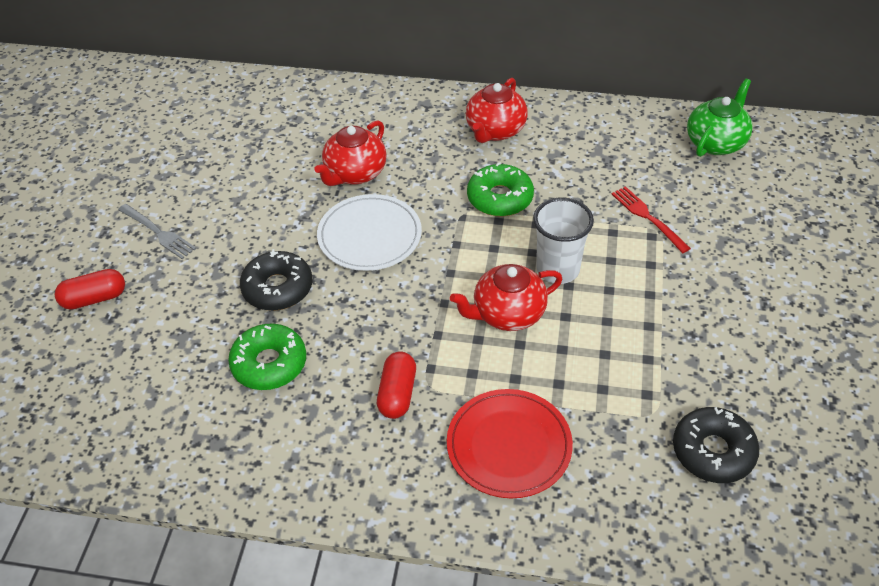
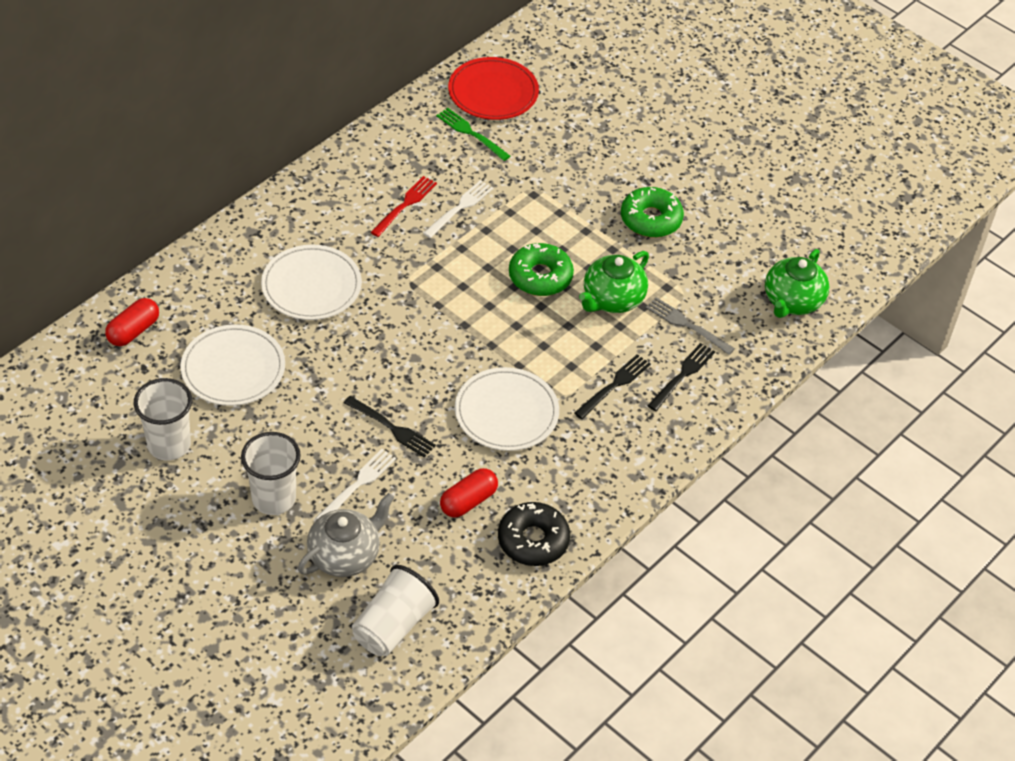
black donut: [240,249,313,311] [673,407,759,483] = 2 -> [498,502,570,566] = 1
black fork: none = 0 -> [344,396,436,458] [575,354,651,419] [647,343,715,411] = 3
green fork: none = 0 -> [436,108,510,161] = 1
green teapot: [687,78,753,157] = 1 -> [579,251,649,313] [765,249,829,318] = 2
grey teapot: none = 0 -> [298,493,395,577] = 1
red teapot: [315,120,387,186] [450,264,562,331] [466,78,528,143] = 3 -> none = 0
white cup: [533,197,594,284] = 1 -> [134,378,192,461] [241,432,301,515] [352,565,439,656] = 3
white fork: none = 0 -> [316,449,396,520] [423,180,493,238] = 2
white plate: [317,194,422,271] = 1 -> [180,324,285,406] [261,245,362,320] [455,367,559,451] = 3

